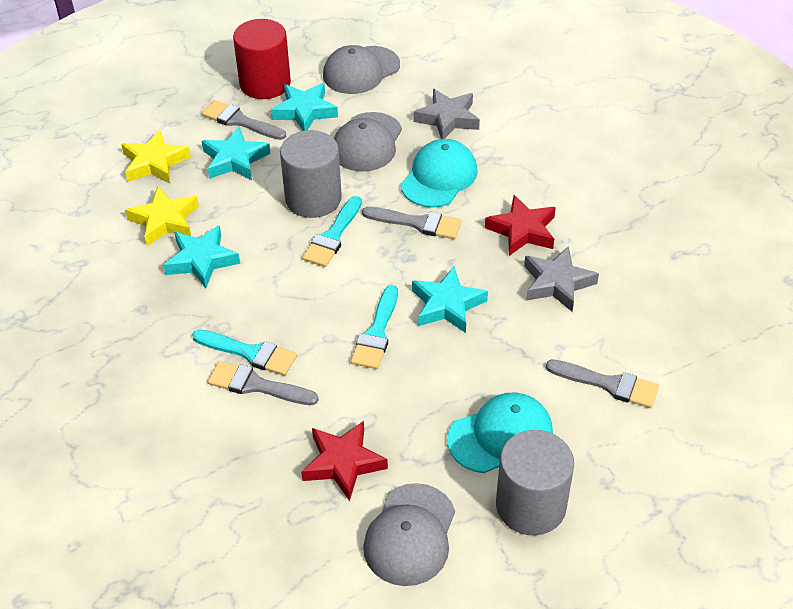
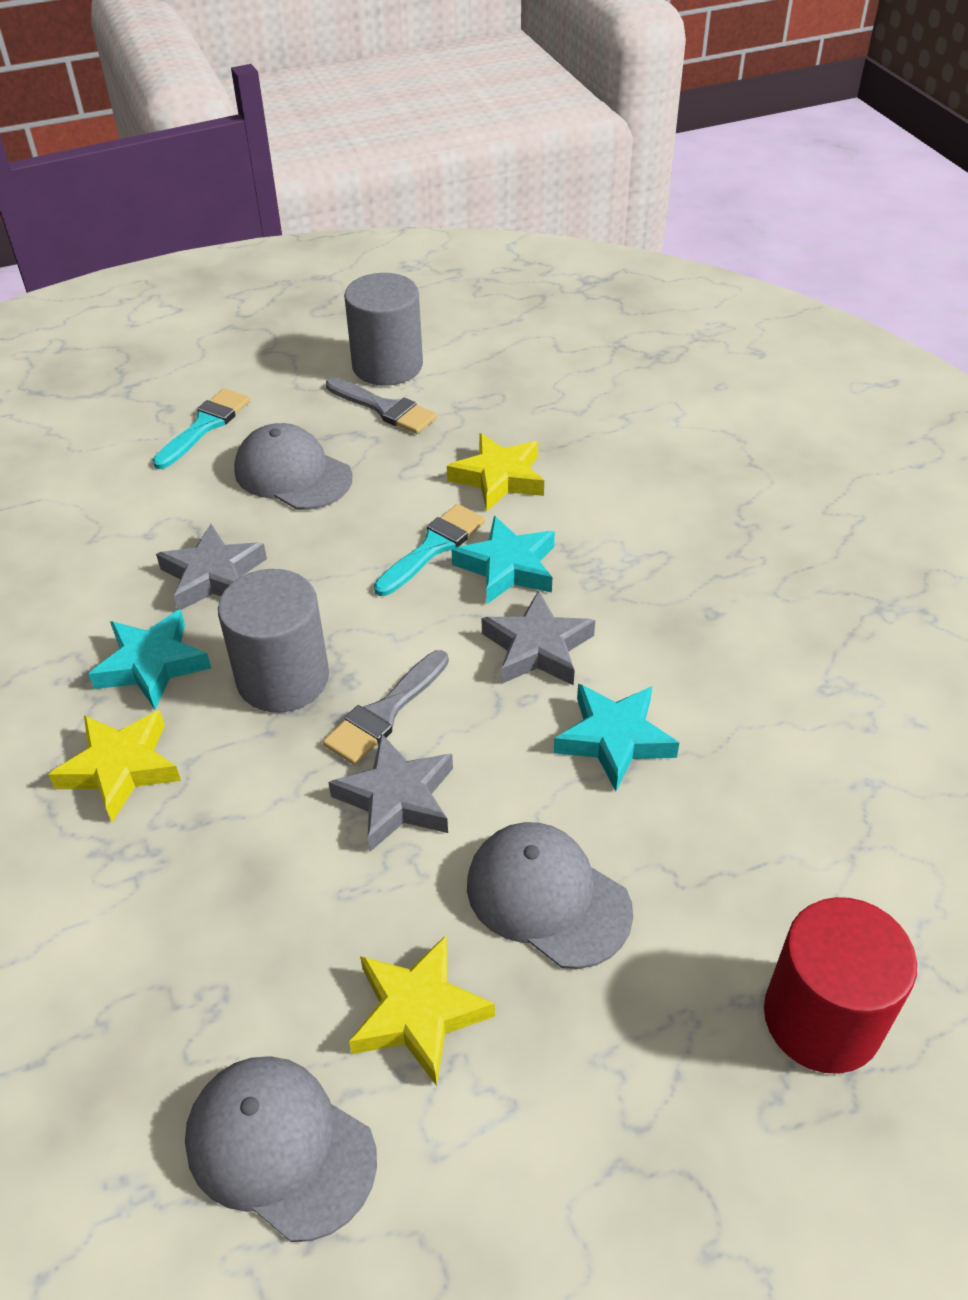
grey brush: [202,100,286,140] [208,361,319,405] [362,207,462,239] [546,359,659,408] = 4 -> [323,650,449,765] [326,378,437,434] = 2
grey star: [413,89,480,139] [524,246,599,311] = 2 -> [156,524,267,610] [328,733,453,852] [482,590,595,686] = 3
red star: [301,421,388,501] [485,195,556,256] = 2 -> none = 0
turquoise brush: [192,329,297,376] [302,196,362,267] [351,285,398,369] = 3 -> [152,388,250,469] [374,504,485,596] = 2
turquoise cap: [401,139,478,208] [447,393,553,473] = 2 -> none = 0
turquoise star: [164,225,240,288] [202,126,271,180] [271,83,338,131] [412,266,488,333] = 4 -> [88,609,211,710] [451,516,555,604] [554,684,679,791] = 3
yellow star: [121,130,191,184] [125,186,199,246] = 2 -> [48,710,181,822] [349,935,495,1086] [447,433,544,511] = 3

